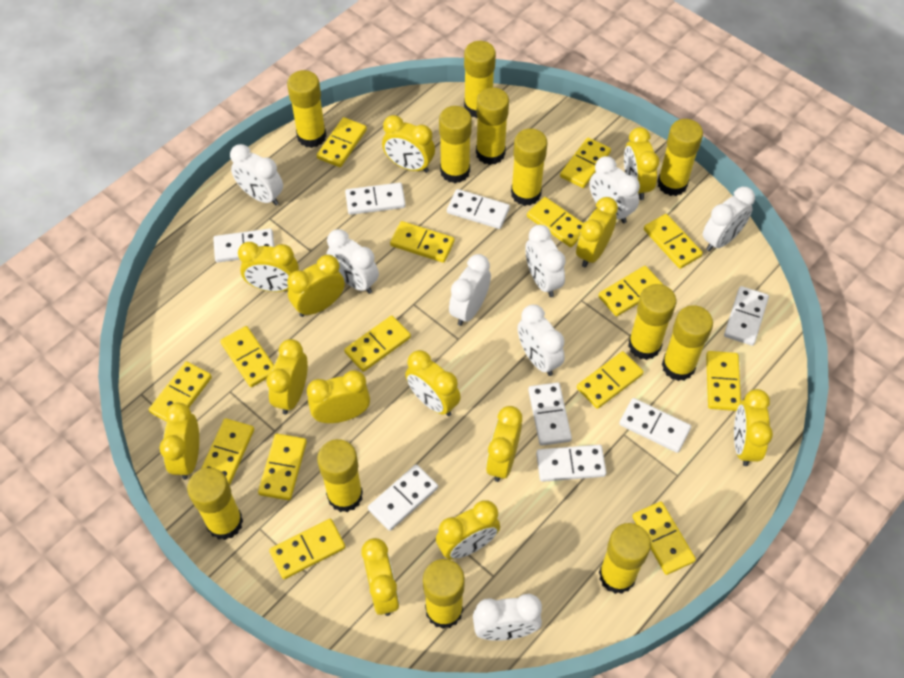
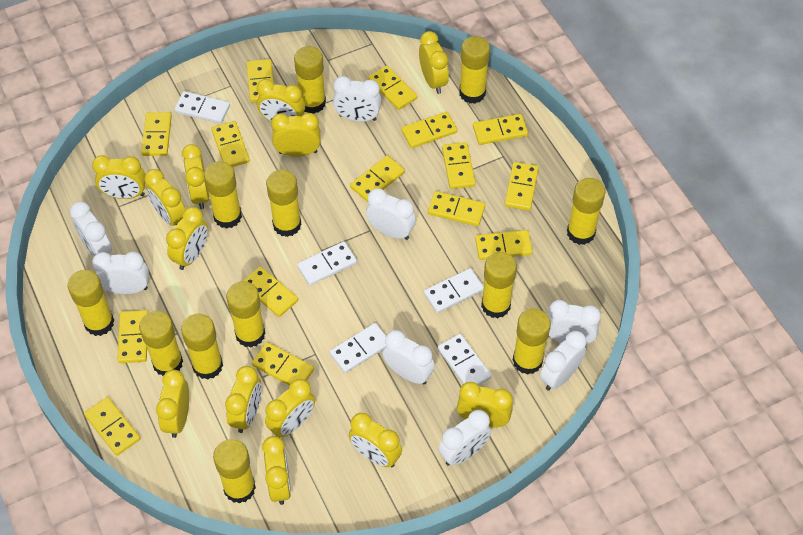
white domino: [213,229,274,262] [345,183,406,215] [368,464,438,531] [447,189,510,229] [528,382,572,446] [536,445,606,482] [619,398,691,453] [724,286,769,346] = 8 -> [174,91,230,124] [297,241,357,286] [330,323,386,373] [424,268,484,313] [438,334,492,385] = 5

